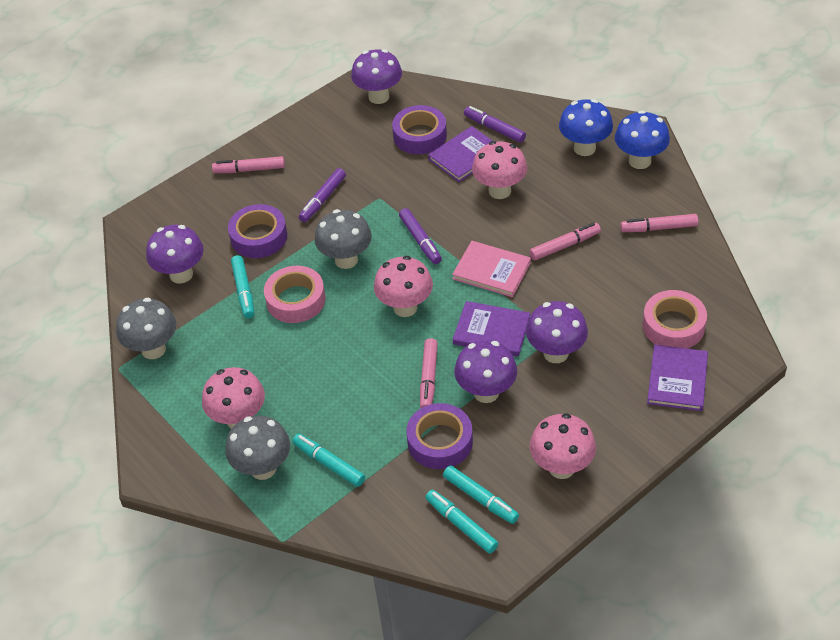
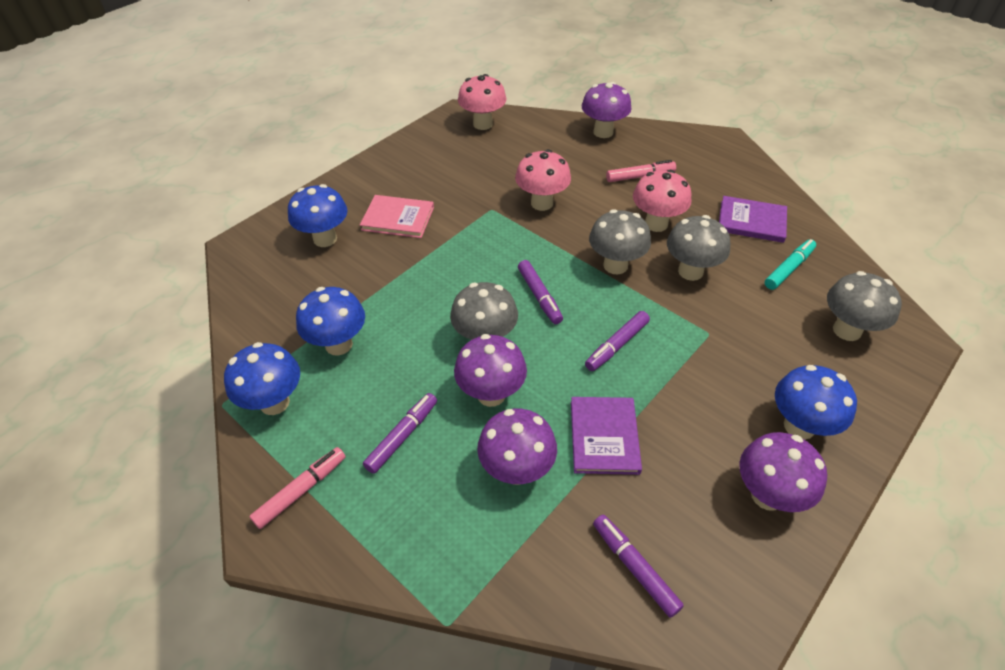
blue mushroom: [559,99,613,156] [615,110,670,169] = 2 -> [224,342,300,415] [288,184,347,247] [296,287,365,356] [775,365,857,440] = 4
grey mushroom: [116,298,176,359] [225,416,290,480] [315,209,372,269] = 3 -> [450,282,518,340] [589,209,651,275] [667,215,731,281] [827,271,902,341] = 4
pink marker: [212,156,285,173] [420,338,438,408] [529,223,601,261] [620,214,698,232] = 4 -> [249,447,345,529] [606,160,676,182] = 2
pink mushroom: [202,367,265,429] [374,256,433,317] [472,141,527,199] [530,413,596,479] = 4 -> [458,74,507,130] [515,149,571,211] [633,170,691,232] = 3
pink tape: [264,266,326,323] [643,290,707,348] = 2 -> none = 0
purple book: [428,126,493,182] [453,301,531,357] [647,345,708,411] = 3 -> [571,397,642,475] [719,196,787,243] = 2
purple marker: [299,168,346,222] [399,208,442,264] [464,106,526,143] = 3 -> [363,393,437,474] [518,260,563,324] [585,311,650,371] [593,515,684,618] = 4
purple tape: [228,204,287,258] [392,105,447,154] [406,403,473,469] = 3 -> none = 0
turquoise marker: [231,255,254,318] [292,434,365,487] [425,490,499,554] [443,465,519,524] = 4 -> [765,239,816,290] = 1

